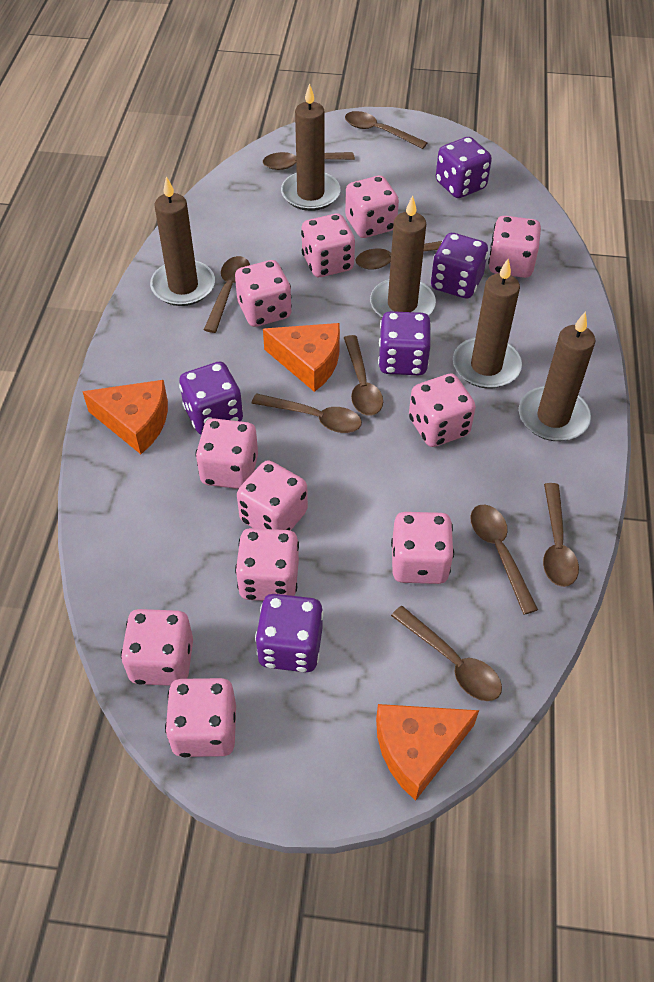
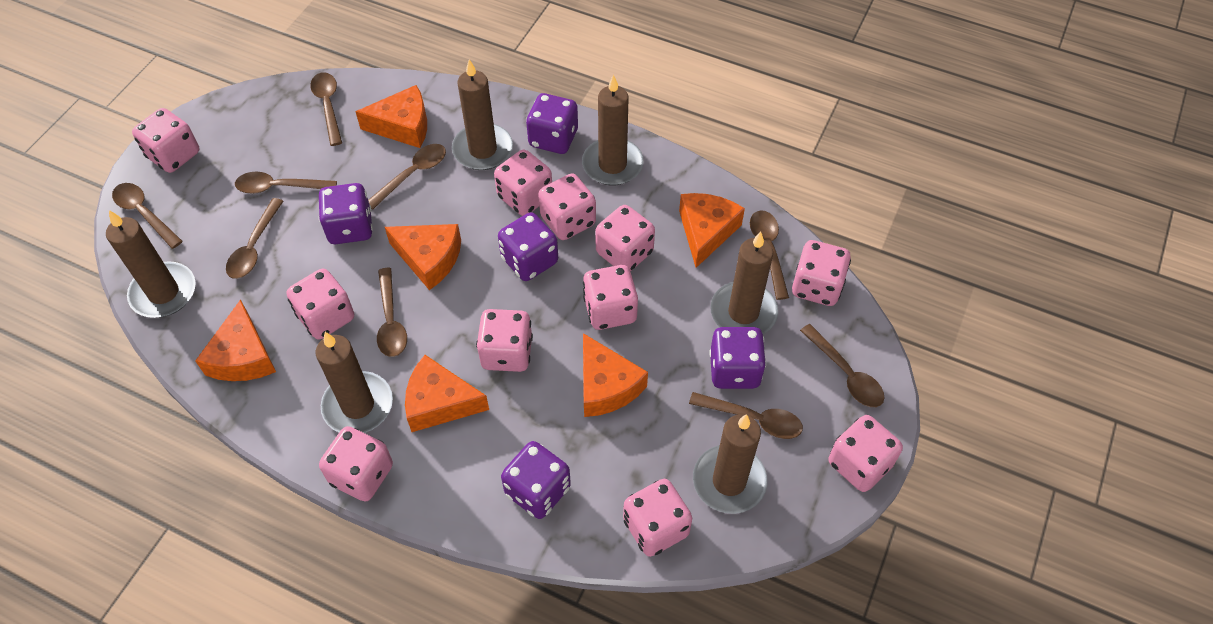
brown candle: [150,176,215,306] [281,83,340,211] [370,195,436,318] [453,259,522,388] [519,311,595,441] = 5 -> [106,210,196,318] [315,332,393,433] [452,59,513,170] [582,74,644,186] [693,414,767,514] [710,231,778,334] = 6
orange cheese: [82,380,168,454] [263,323,340,392] [376,704,479,801] = 3 -> [195,299,276,381] [355,85,427,148] [385,224,461,290] [405,355,489,432] [583,333,648,417] [679,193,745,268] = 6

